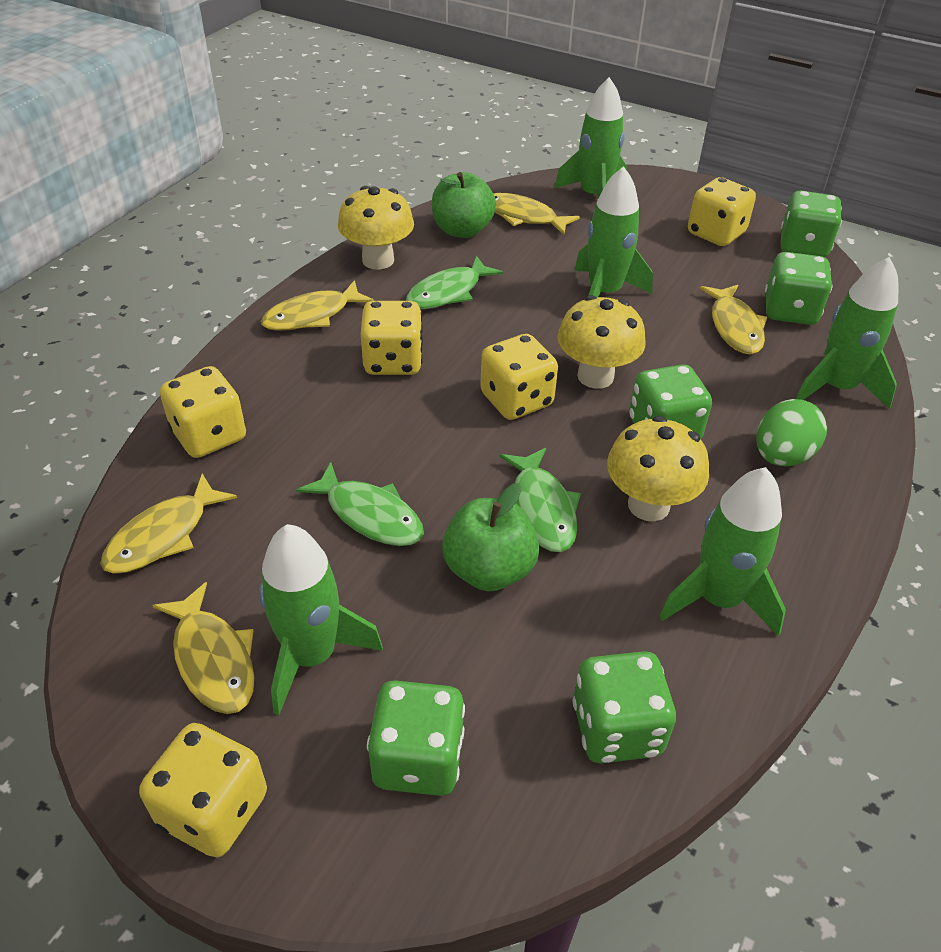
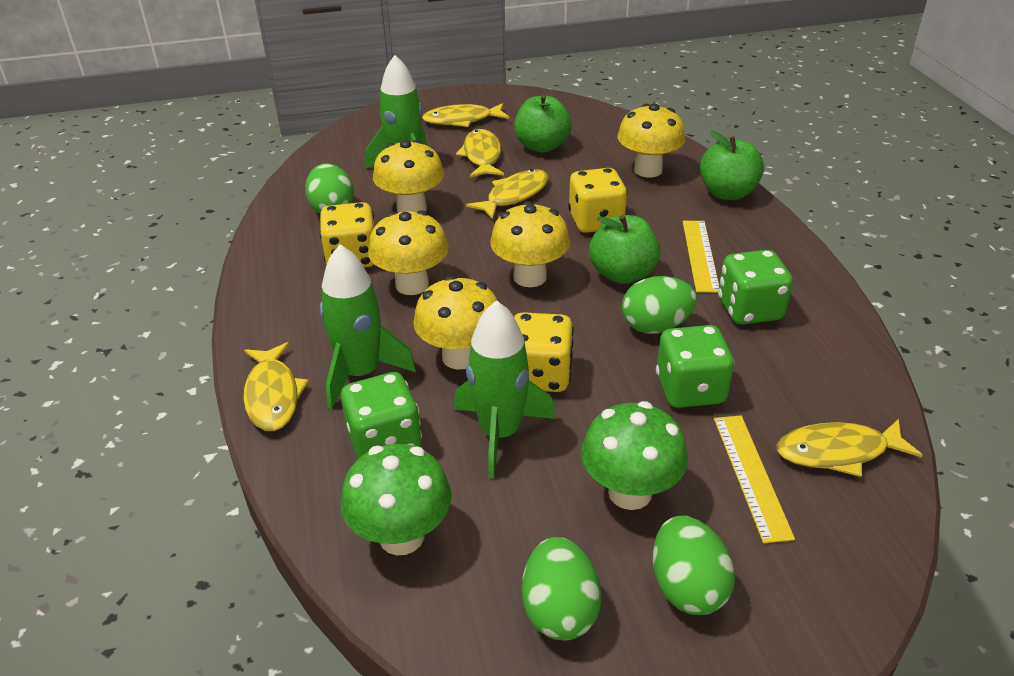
green apple: [432,172,496,238] [442,483,539,591] = 2 -> [514,95,572,153] [589,215,661,284] [700,131,764,200] = 3
green dice: [367,680,465,796] [573,651,676,763] [629,364,712,439] [765,252,833,325] [781,191,842,257] = 5 -> [341,372,422,459] [656,325,734,408] [718,250,793,325] = 3
green egg: [756,399,827,467] = 1 -> [305,163,354,214] [522,537,601,640] [622,276,697,334] [653,516,735,615] = 4
green fish: [296,462,424,546] [406,256,503,309] [500,448,581,552] = 3 -> none = 0
green mushroom: none = 0 -> [341,444,452,555] [581,401,688,510] = 2
green rocket: [259,524,383,715] [554,77,627,198] [574,166,653,297] [659,467,786,636] [796,257,898,409] = 5 -> [320,244,416,409] [366,55,427,168] [454,300,555,479] = 3
yellow dice: [139,723,267,857] [160,366,246,458] [361,301,423,375] [480,334,558,420] [688,177,756,246] = 5 -> [319,202,375,267] [514,312,574,392] [568,168,627,233] = 3
yellow mushroom: [338,186,414,270] [557,295,646,389] [607,416,709,521] = 3 -> [368,210,449,295] [373,140,444,213] [413,275,498,370] [490,201,570,287] [617,104,685,178] = 5
yellow ruler: none = 0 -> [683,221,719,293] [714,415,795,543] = 2

